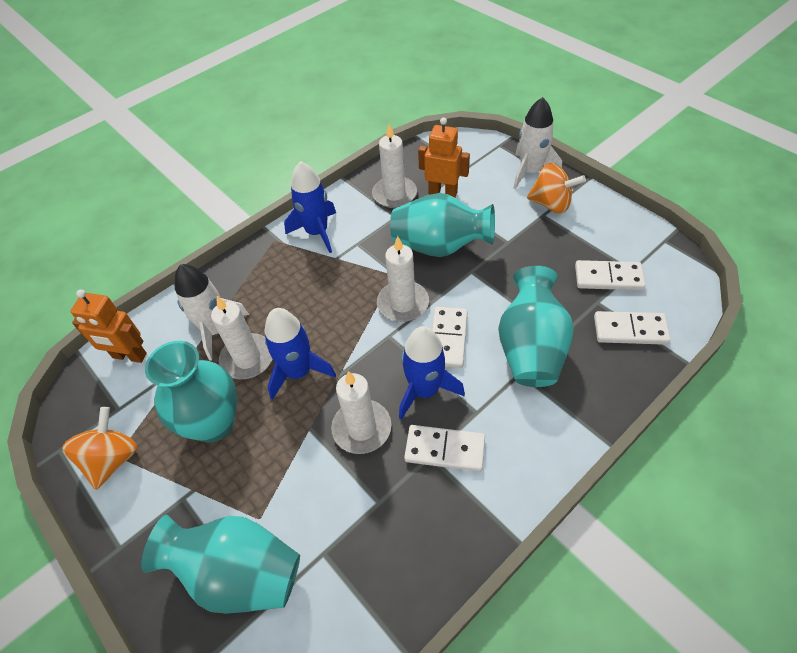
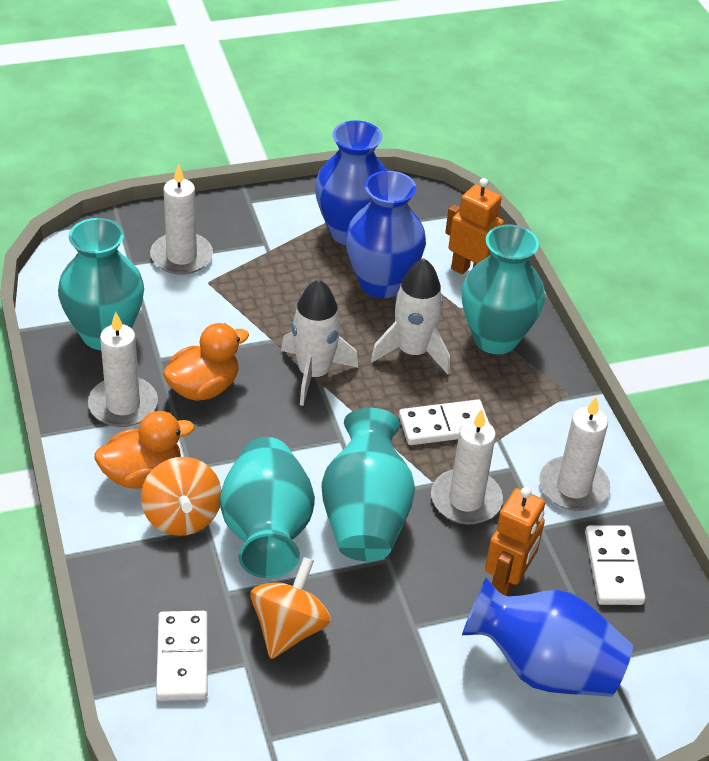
blue rocket: [264,308,336,400] [284,161,336,253] [399,326,465,420] = 3 -> none = 0
blue vase: none = 0 -> [315,120,387,245] [345,170,426,298] [462,578,633,697] = 3
orange duck: none = 0 -> [95,411,195,489] [163,323,249,401] = 2
white domino: [404,425,485,472] [432,307,468,368] [575,260,646,290] [594,311,671,345] = 4 -> [156,611,208,701] [399,400,489,445] [585,525,646,605] = 3

